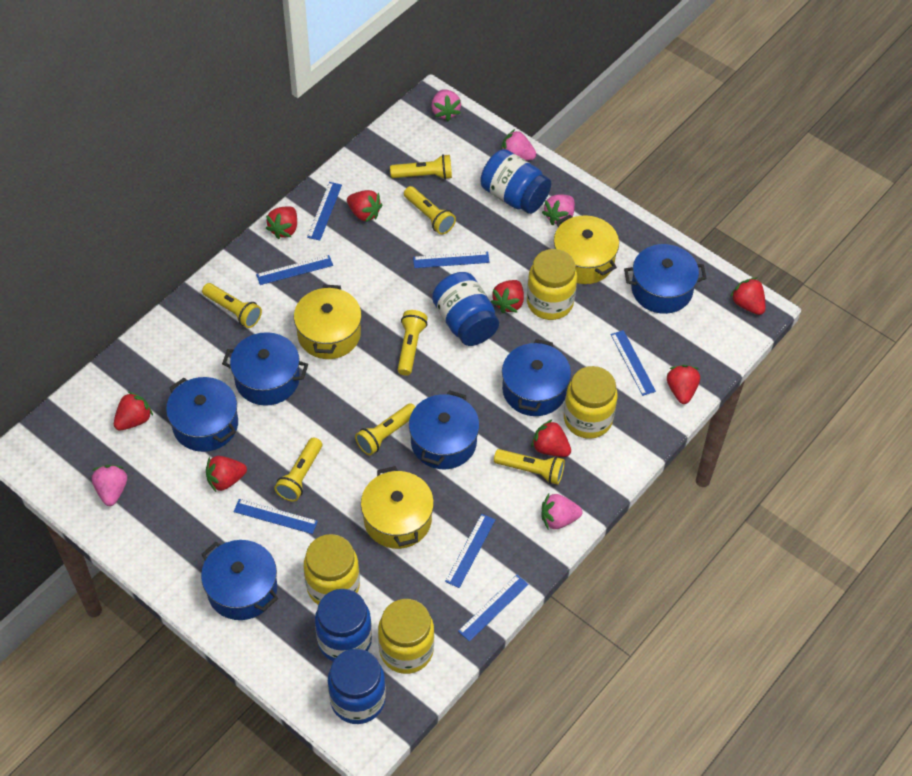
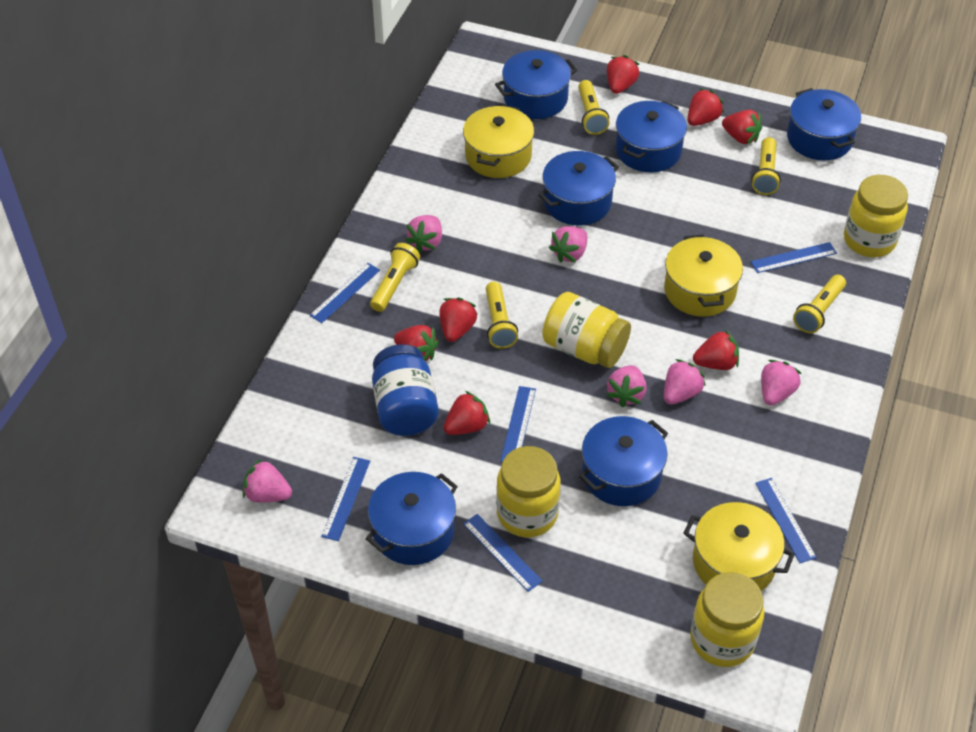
blue jar: [315,589,372,661] [328,649,386,724] [432,272,499,346] [480,149,551,214] = 4 -> [372,344,439,436] = 1
blue ruler: [234,499,318,534] [256,255,333,285] [307,182,342,241] [413,251,490,268] [445,514,495,588] [458,575,528,642] [611,330,656,396] = 7 -> [309,263,380,323] [321,457,370,541] [463,514,542,592] [500,386,536,462] [751,242,837,273] [755,478,817,563] = 6
pink strawberry: [92,465,127,506] [431,89,461,121] [501,129,536,161] [541,494,583,529] [542,194,575,225] = 5 -> [243,458,292,502] [405,215,442,253] [549,226,587,263] [607,365,646,407] [664,359,706,405] [761,360,802,406] = 6
red strawberry: [114,391,153,430] [206,456,247,492] [266,206,297,239] [347,190,383,222] [491,280,524,313] [531,419,571,457] [667,365,700,404] [730,277,766,315] = 8 -> [394,325,439,361] [439,297,478,342] [443,391,490,435] [607,55,639,94] [688,88,724,126] [693,330,739,370] [722,110,762,144] = 7
yellow flashlight: [202,283,262,328] [274,437,322,502] [355,403,415,455] [390,154,452,180] [398,310,428,376] [404,186,456,235] [494,449,565,485] = 7 -> [370,243,420,312] [486,282,518,349] [578,80,609,135] [751,137,781,195] [793,275,846,333] = 5

